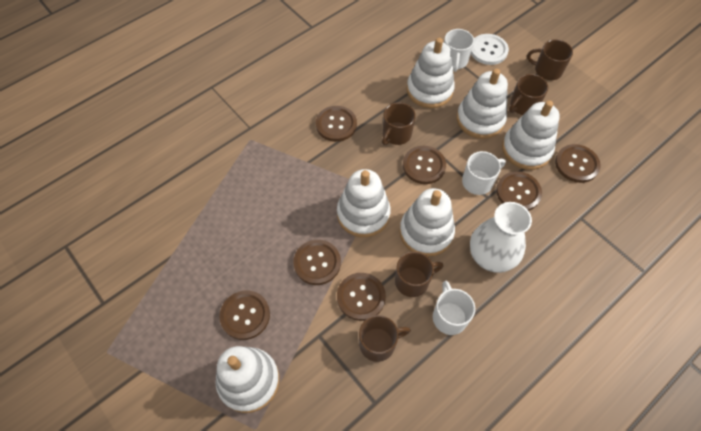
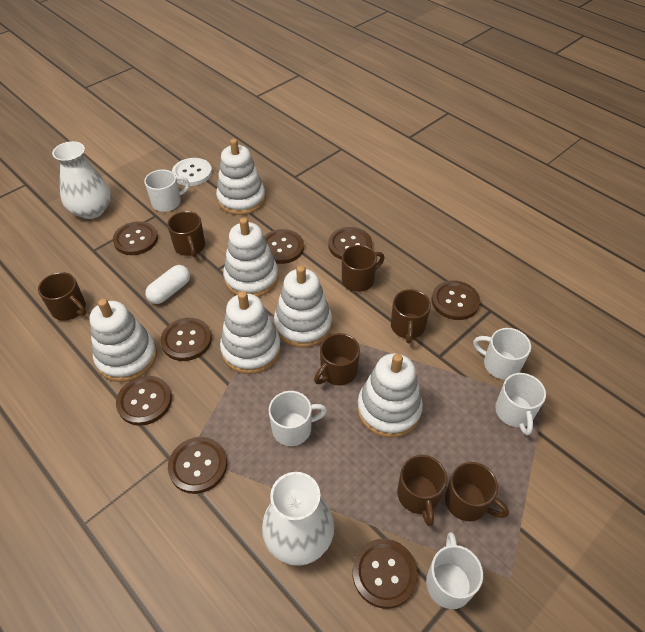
brown button: [219,291,270,340] [293,240,341,285] [316,106,357,142] [337,273,386,321] [403,146,446,184] [496,171,542,211] [555,144,601,183] = 7 -> [113,221,158,255] [116,376,172,426] [161,318,212,361] [168,437,227,494] [264,229,304,264] [328,227,372,260] [352,539,418,609] [431,280,480,320] = 8
brown mug: [359,315,411,362] [382,102,416,145] [395,252,444,297] [509,74,548,115] [527,39,573,80] = 5 -> [38,272,86,321] [167,211,205,257] [314,333,360,385] [342,245,384,292] [391,289,431,343] [397,455,447,526] [445,462,509,521] = 7
white capsule: none = 0 -> [145,265,190,304] = 1
white mug: [433,281,475,335] [444,29,474,72] [462,151,506,195] = 3 -> [144,170,190,212] [268,391,327,446] [426,532,483,609] [473,328,531,380] [495,373,546,435] = 5
white vase: [470,202,532,273] = 1 -> [52,141,111,219] [262,472,334,566] = 2

